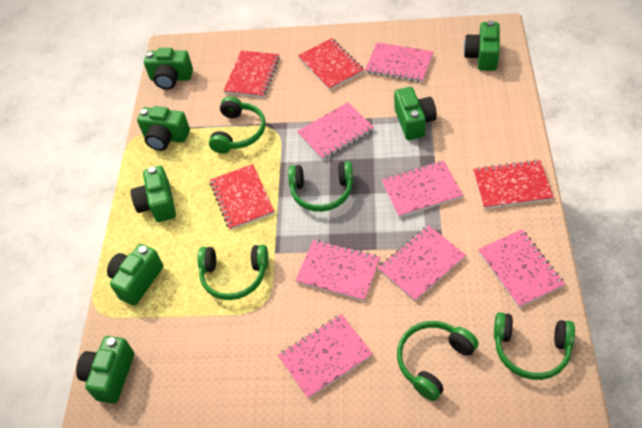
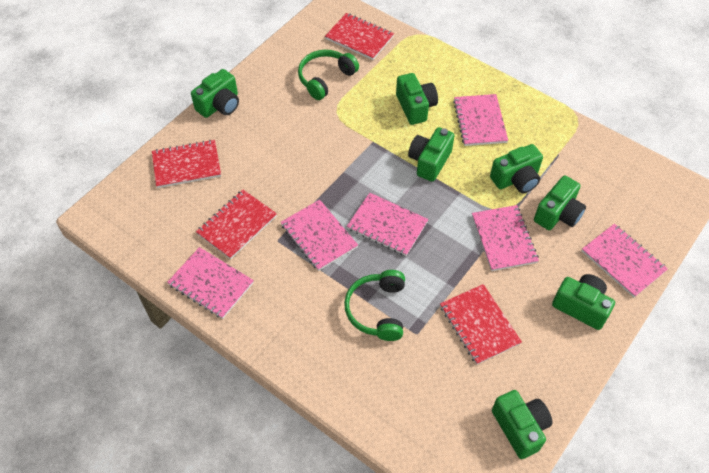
green headphones: [197,245,269,300] [209,96,266,154] [288,161,353,212] [397,321,479,401] [494,312,575,380] = 5 -> [298,50,359,100] [344,270,405,341] = 2
pink notebook: [278,314,373,399] [295,240,380,301] [297,102,374,160] [365,42,433,83] [378,225,466,301] [382,160,463,217] [478,229,565,308] = 7 -> [167,247,254,319] [281,200,358,271] [347,193,428,256] [453,94,508,146] [472,205,539,271] [582,224,668,297] = 6

